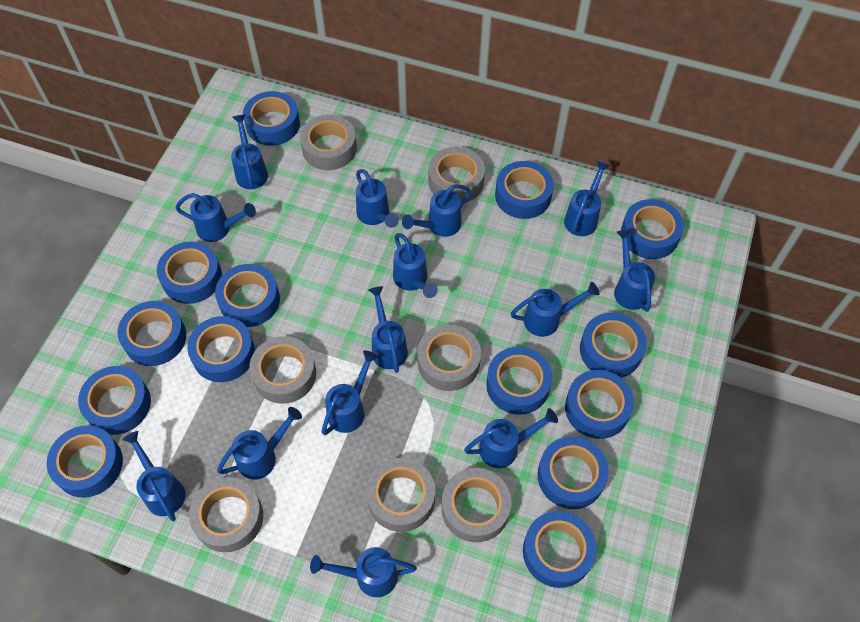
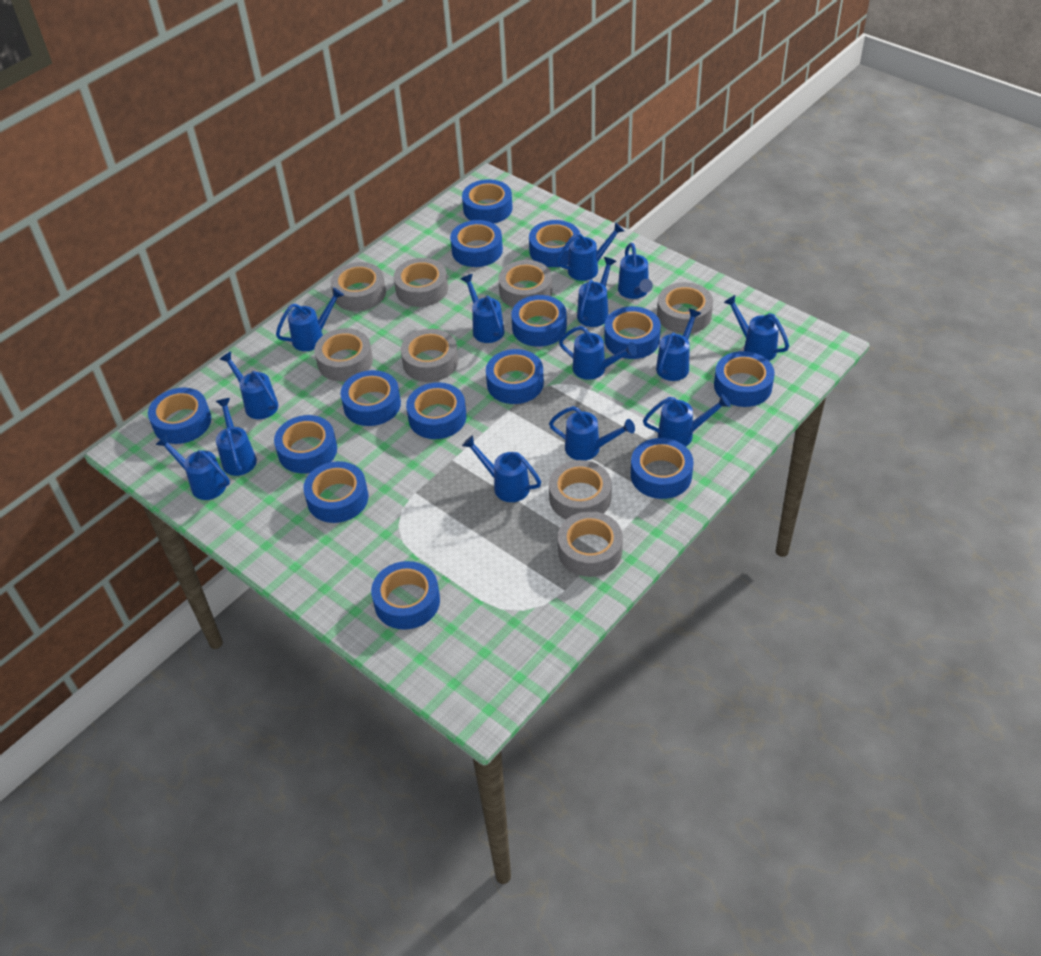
grey tape: [189,477,263,552] [249,336,316,404] [300,115,357,170] [366,458,435,532] [417,324,481,391] [428,147,485,202] [442,468,511,542] = 7 -> [314,328,373,381] [331,262,386,311] [394,258,448,307] [401,329,458,382] [498,260,552,307] [549,460,612,519] [558,511,623,577] [657,282,713,334] = 8

